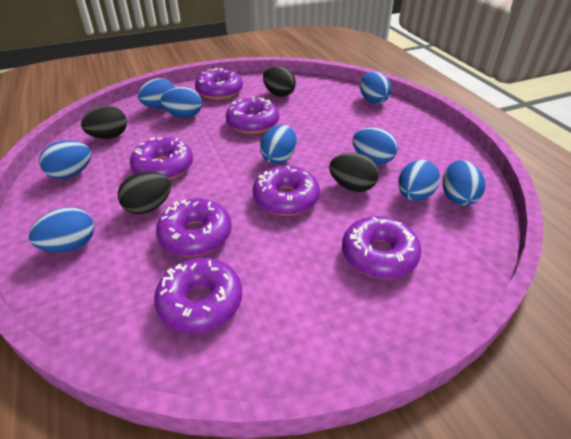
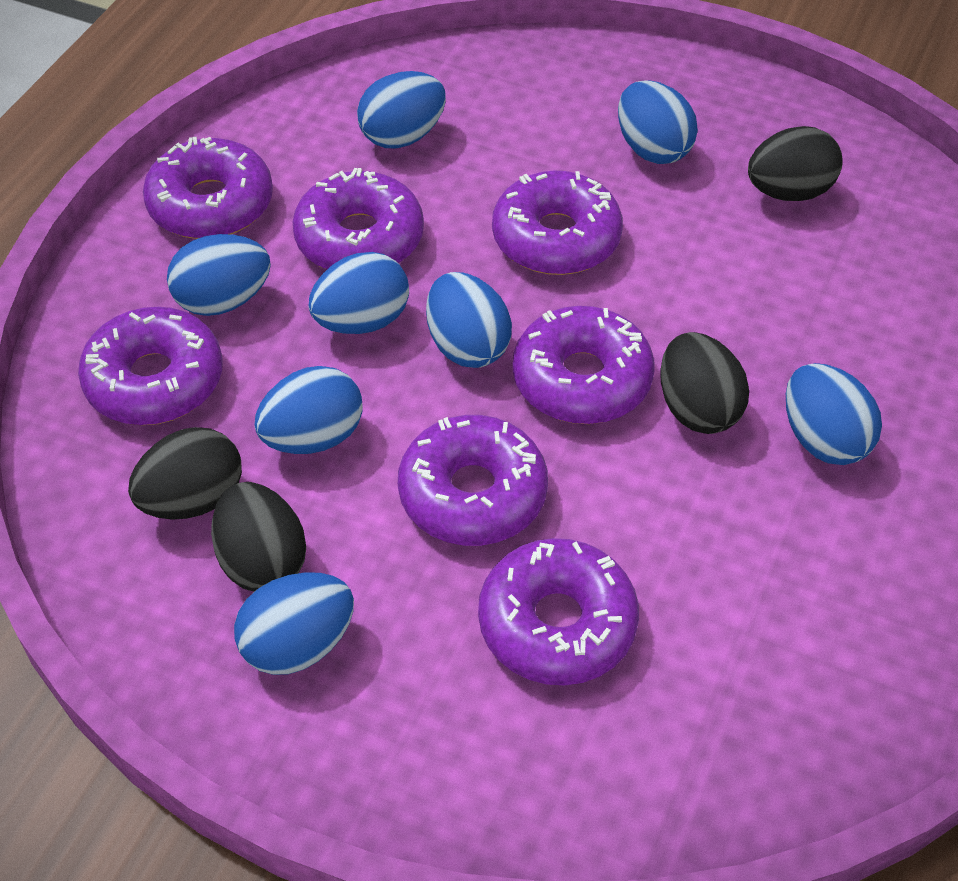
blue egg: [29,207,94,252] [39,140,91,179] [138,78,175,109] [161,87,202,118] [260,125,297,164] [353,128,398,165] [360,72,392,104] [398,160,440,201] [443,160,485,205] = 9 -> [167,234,271,316] [234,572,354,675] [255,366,363,454] [309,252,409,334] [357,71,446,149] [426,272,512,368] [618,80,698,164] [786,363,882,465] = 8

